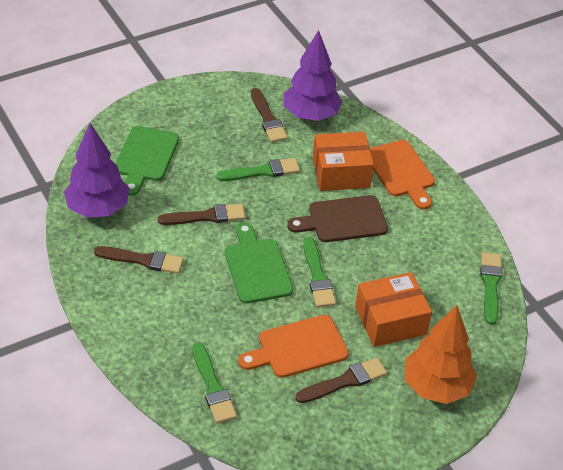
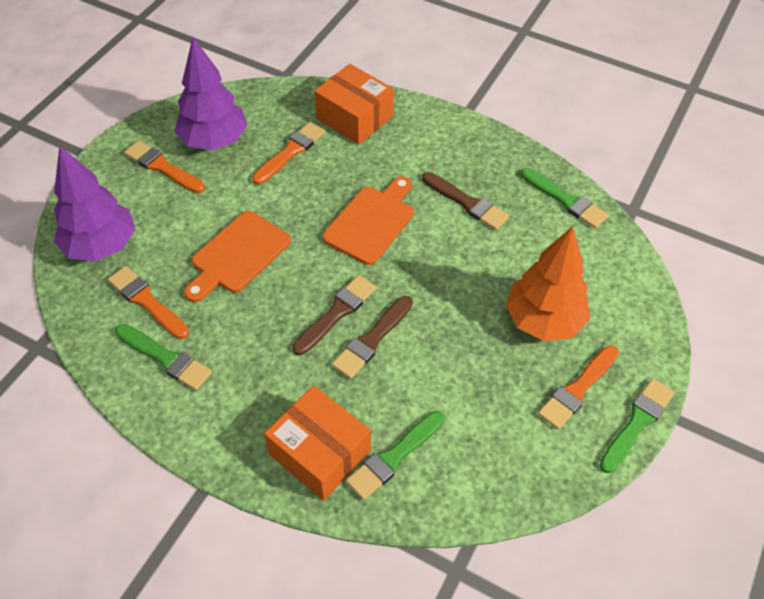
brown brush: [94,246,184,274] [158,204,245,225] [251,88,288,142] [296,357,387,403] = 4 -> [292,275,376,355] [332,296,413,379] [422,172,509,230] = 3
brown cutting board: [288,195,388,242] = 1 -> none = 0
green cutting board: [115,126,179,196] [225,223,293,304] = 2 -> none = 0
orange brush: none = 0 -> [108,266,189,339] [124,140,205,193] [252,122,325,185] [538,345,619,430] = 4

